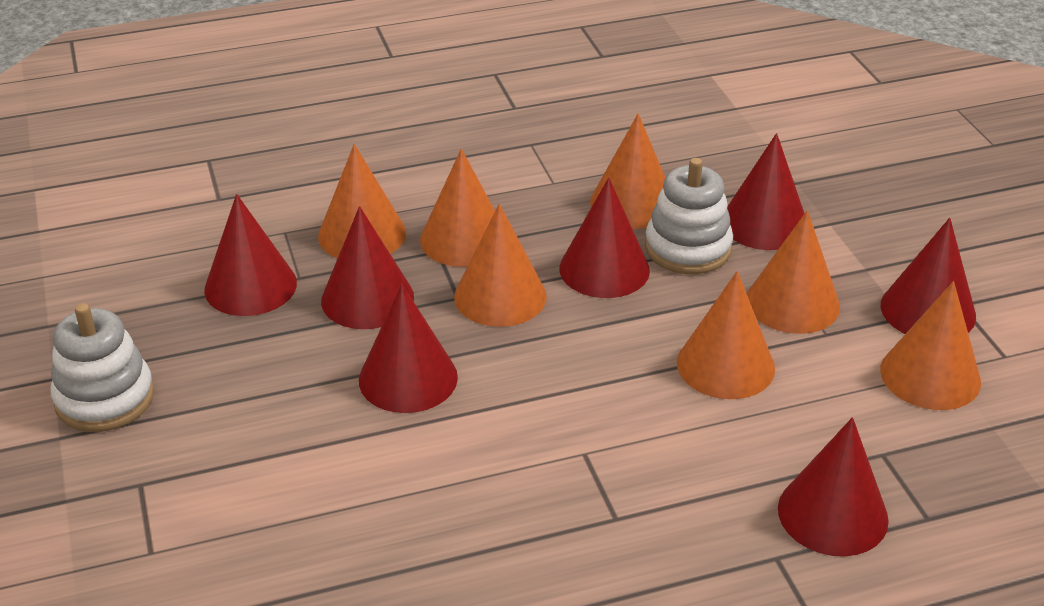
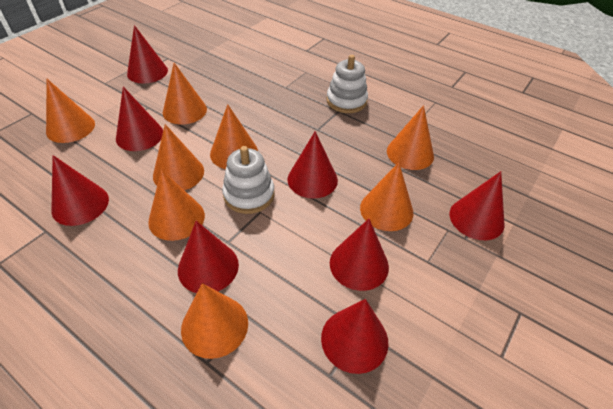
orange cone: [318,144,406,258] [420,149,495,267] [454,204,547,327] [590,113,665,229] [677,271,775,399] [747,210,840,334] [880,281,981,410] = 7 -> [46,79,95,143] [148,170,205,241] [153,124,204,190] [163,63,207,125] [181,283,248,359] [210,104,258,169] [360,162,413,231] [387,105,434,170] = 8
red cone: [204,194,297,316] [321,206,414,329] [359,284,458,413] [559,177,650,298] [727,133,805,250] [778,417,889,557] [881,218,976,334] = 7 -> [51,155,109,226] [116,87,163,151] [127,25,168,83] [178,221,239,293] [288,131,338,199] [321,299,388,374] [330,219,389,291] [450,171,505,240] = 8

